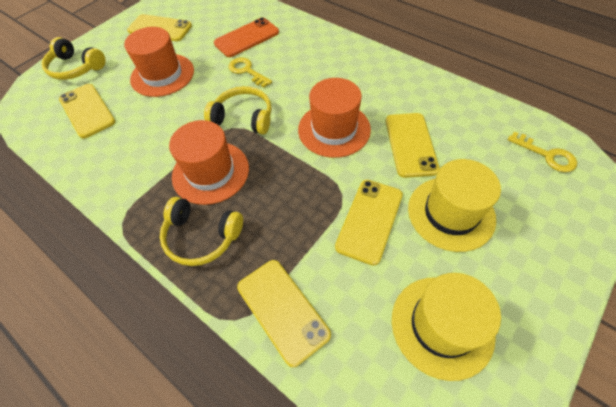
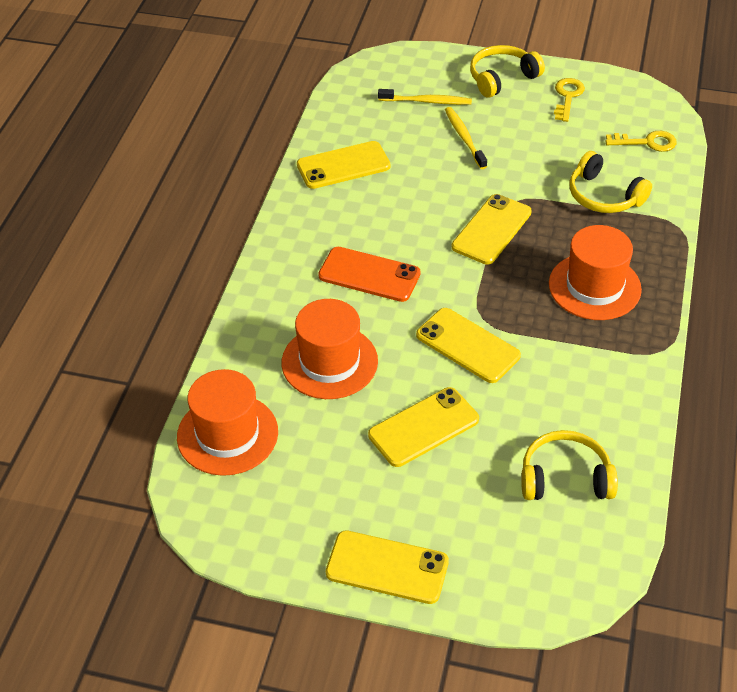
yellow hat: [392,273,501,381] [408,159,501,252] = 2 -> none = 0
yellow toothbrush: none = 0 -> [378,89,472,105] [445,107,487,169] = 2

